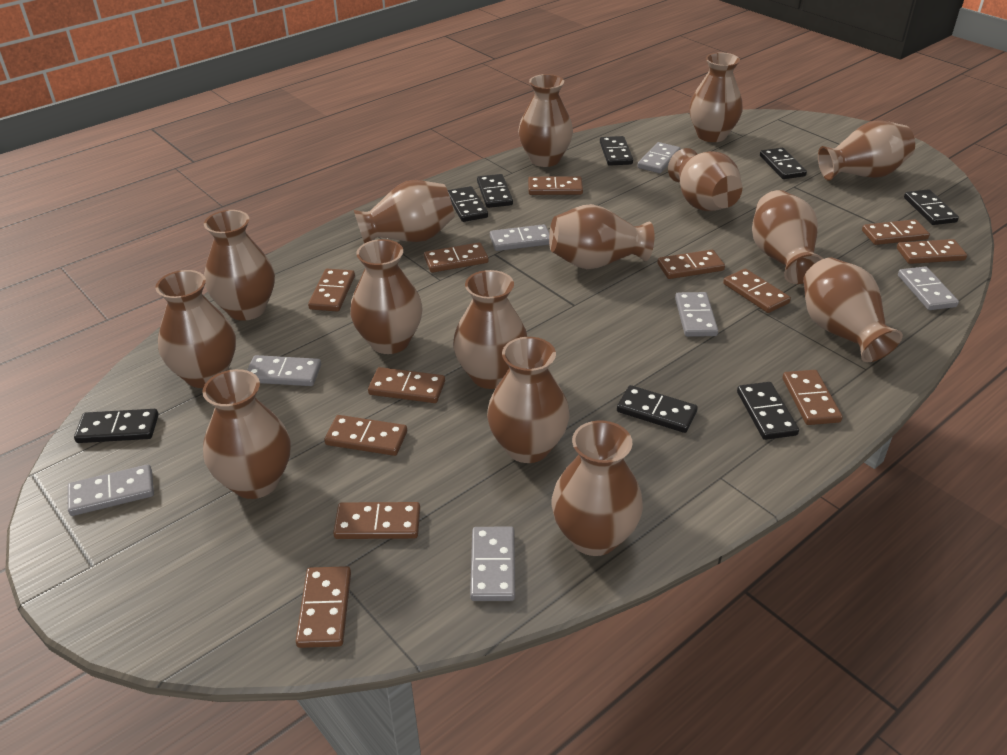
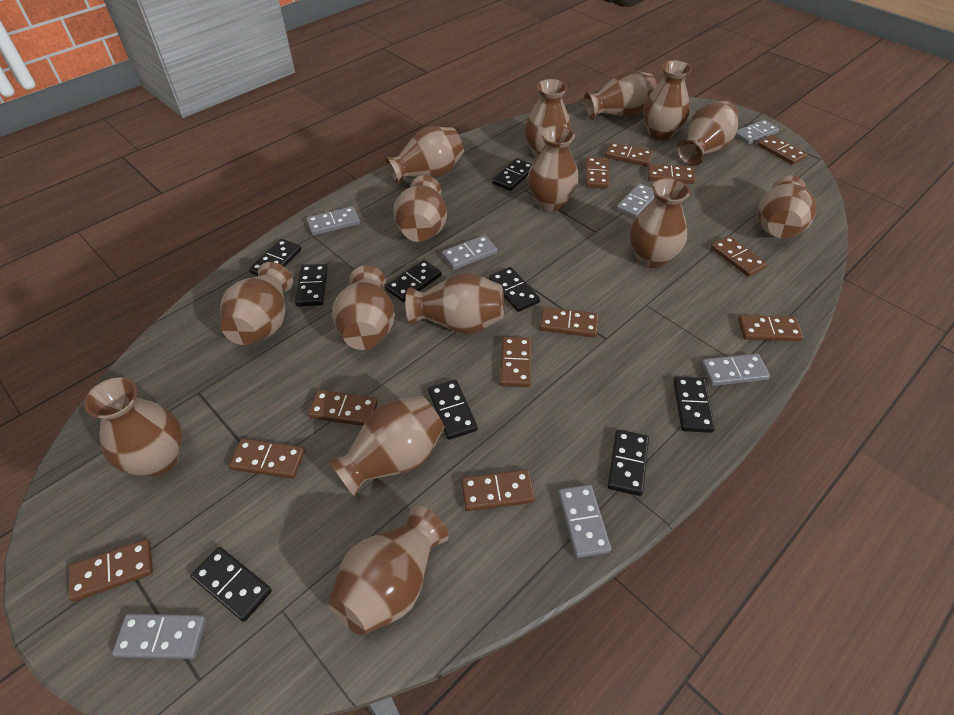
black domino: [74,409,159,443] [448,186,488,222] [477,174,513,208] [600,136,633,166] [617,385,698,433] [737,382,799,440] [760,148,807,179] [904,189,959,225] = 8 -> [191,547,272,622] [249,239,302,276] [295,264,328,306] [385,260,442,302] [428,380,478,440] [489,267,540,312] [492,158,532,191] [608,429,649,496] [673,377,715,433] = 9

